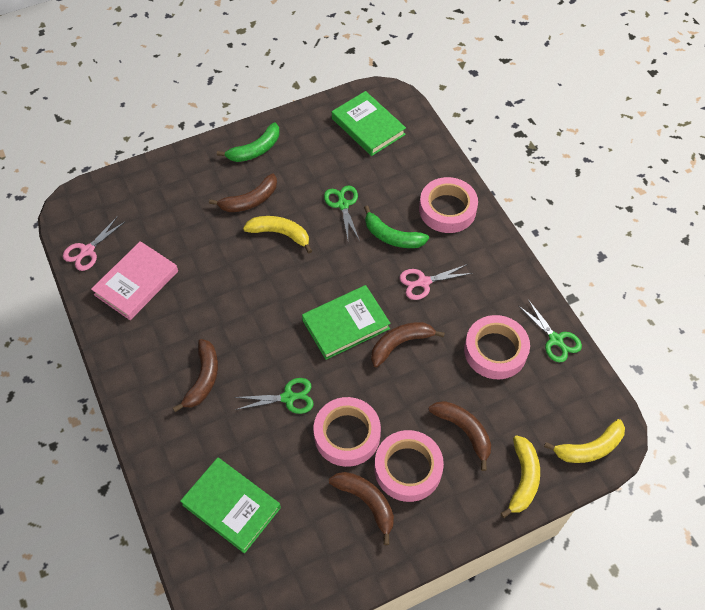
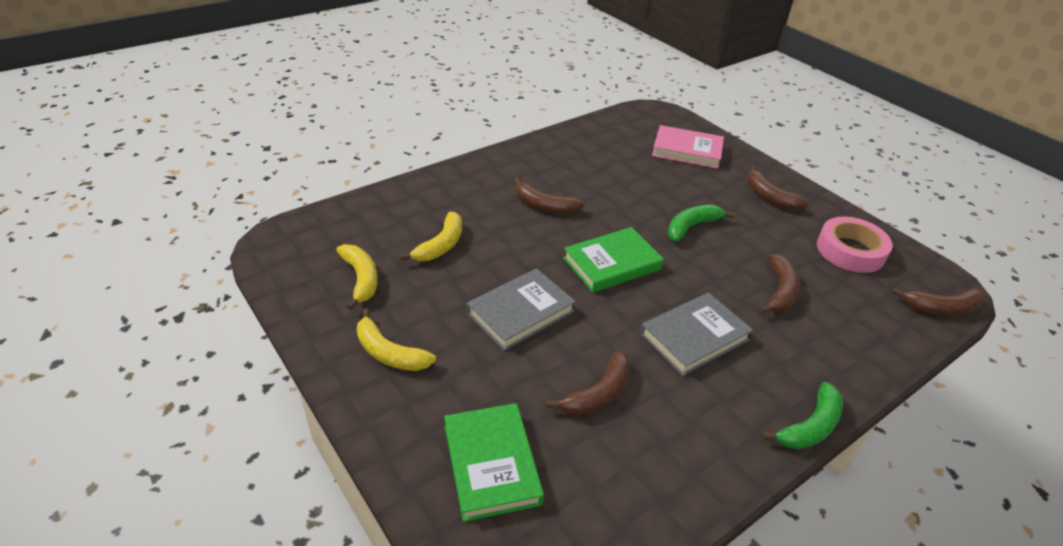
green book: [180,458,281,554] [302,285,391,360] [332,91,406,156] = 3 -> [444,403,544,522] [563,227,664,293] = 2
green scissors: [234,378,314,414] [324,185,360,241] [518,299,582,363] = 3 -> none = 0
grey book: none = 0 -> [467,268,576,351] [640,292,753,376] = 2
pink scissors: [63,216,126,271] [400,264,473,300] = 2 -> none = 0
pink tape: [314,397,381,467] [375,430,444,502] [419,177,478,233] [464,315,530,379] = 4 -> [817,217,893,273] = 1

